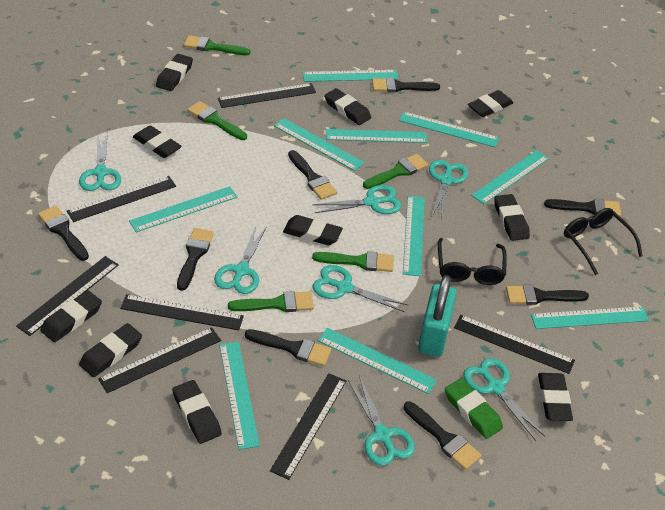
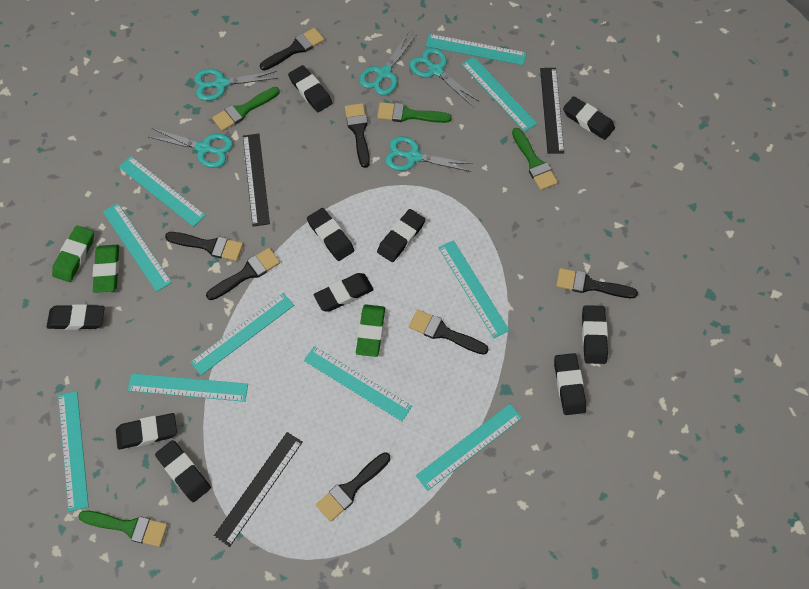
black brush: [38,206,89,261] [177,228,214,291] [245,329,331,366] [288,150,337,200] [372,78,440,92] [403,402,482,470] [506,285,589,305] [544,199,621,217] = 8 -> [165,232,243,261] [206,248,280,300] [260,28,324,71] [316,452,390,522] [345,103,370,168] [409,310,489,355] [556,268,638,298] = 7
black glasses: [438,238,507,285] [564,208,643,275] = 2 -> none = 0
black ruler: [16,256,119,336] [67,176,176,222] [98,327,221,393] [120,294,244,330] [218,83,316,108] [270,373,346,480] [454,315,575,374] = 7 -> [214,432,303,547] [243,134,270,227] [540,68,564,154] = 3
green brush: [184,35,250,55] [187,101,247,140] [228,291,314,312] [312,251,394,272] [363,154,428,189] = 5 -> [78,510,168,547] [212,87,280,131] [377,102,452,123] [512,128,558,190] = 4
green eraser: [445,378,503,439] = 1 -> [52,226,94,282] [93,245,119,293] [356,305,385,357] = 3
turquoise padlock: [418,275,457,357] = 1 -> none = 0
turquoise scissors: [79,132,121,191] [214,227,266,294] [312,185,401,214] [313,265,408,312] [348,376,415,466] [429,160,468,220] [463,358,545,441] = 7 -> [149,128,233,168] [194,69,277,101] [359,33,416,95] [385,136,473,172] [410,47,479,106] = 5

